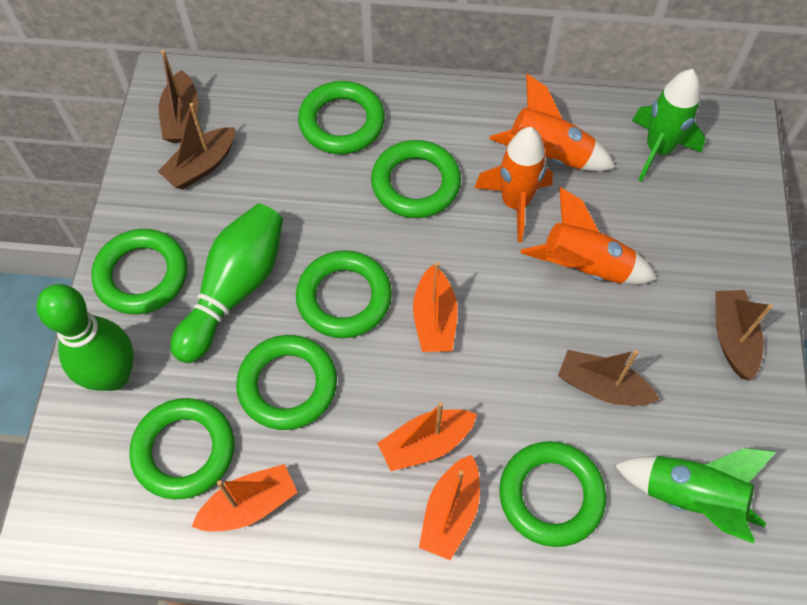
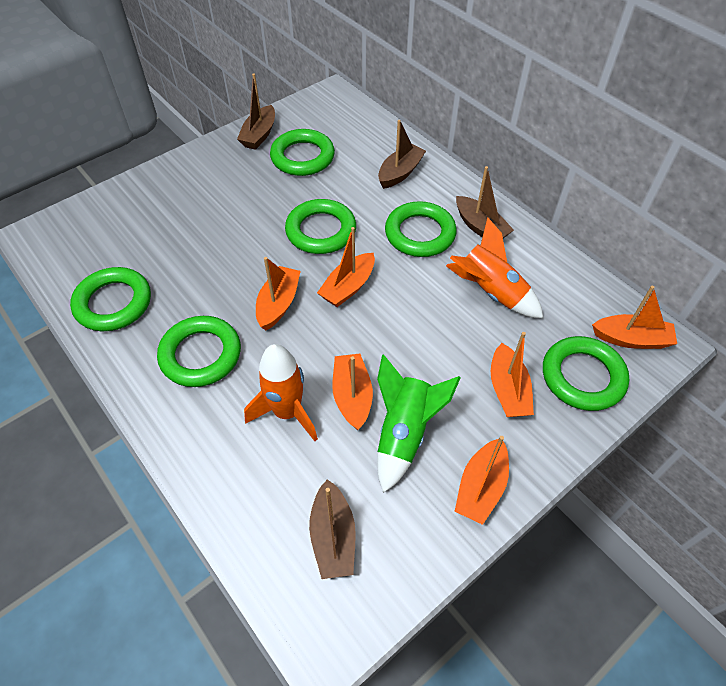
green bowling pin: [36,284,134,391] [170,204,283,363] = 2 -> none = 0
green ring: [92,229,187,314] [129,398,234,499] [236,335,337,430] [296,250,392,338] [298,81,385,154] [371,140,461,218] [499,441,606,547] = 7 -> [70,267,151,331] [157,316,241,387] [270,129,335,176] [285,199,356,254] [385,201,457,257] [543,336,629,411] = 6
green rocket: [615,448,777,543] [632,69,706,182] = 2 -> [377,354,461,493] = 1
orange boat: [191,464,298,531] [377,402,477,471] [413,262,457,352] [419,455,480,560] = 4 -> [256,257,301,330] [317,227,375,307] [332,354,373,430] [454,436,509,525] [491,332,534,417] [592,286,677,349] = 6
orange rocket: [474,127,553,242] [489,74,615,171] [520,187,657,284] = 3 -> [244,344,318,441] [446,217,543,318] = 2

